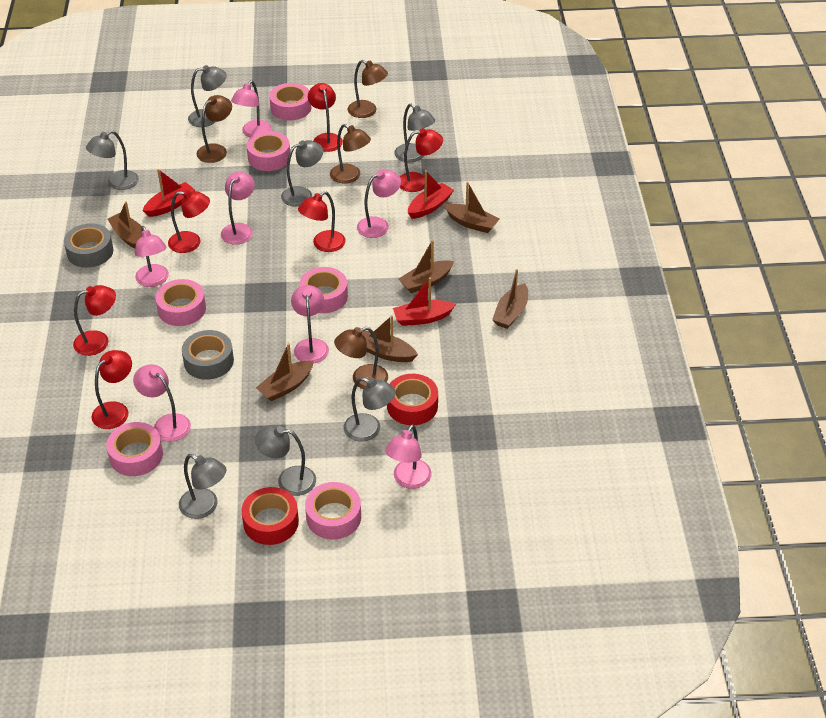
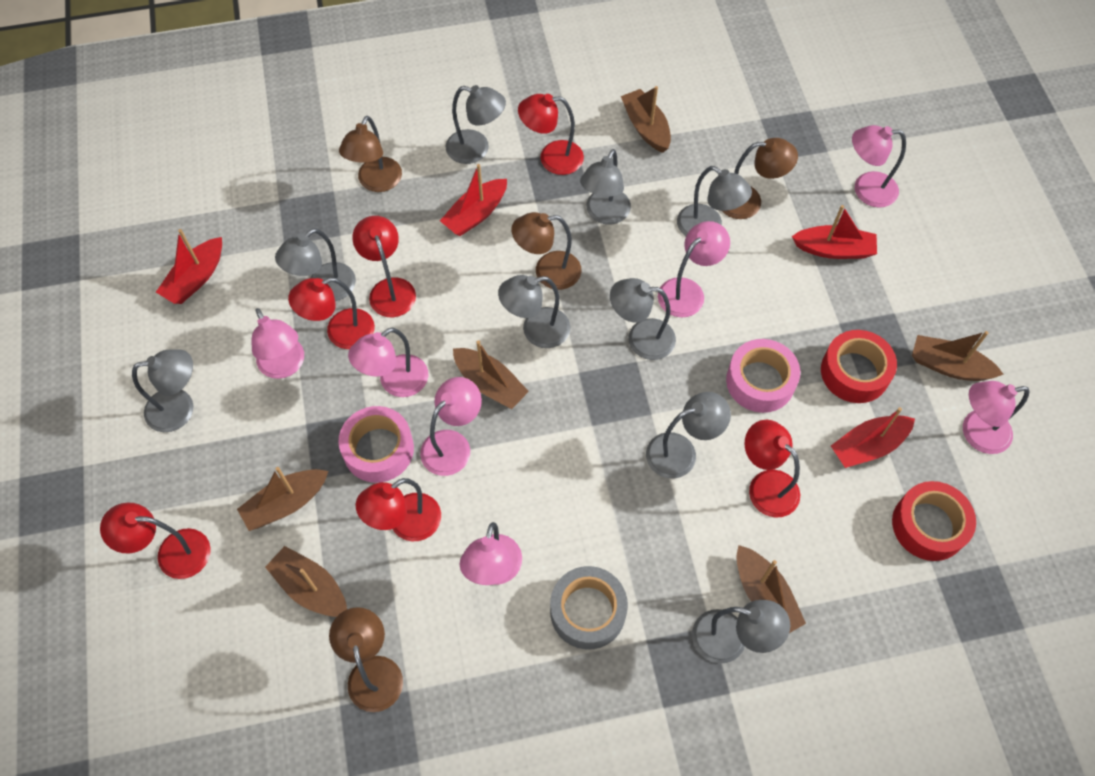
grey lamp: [86,130,139,190] [179,454,227,519] [188,65,227,127] [255,425,316,496] [281,140,323,207] [343,377,396,441] [394,104,435,163] = 7 -> [132,349,194,432] [275,228,356,301] [446,85,506,164] [498,275,570,348] [580,149,631,225] [610,278,676,360] [646,392,731,479] [677,166,752,236] [692,600,790,664] = 9
grey tape: [64,223,113,268] [182,330,234,380] = 2 -> [550,566,628,650] = 1
pink tape: [106,422,163,476] [155,279,206,326] [247,131,290,171] [269,83,311,121] [299,267,348,313] [305,482,361,540] = 6 -> [338,406,414,483] [726,339,800,413] = 2
red boat: [142,169,195,217] [393,277,456,326] [408,170,454,219] = 3 -> [156,229,222,304] [440,164,507,236] [792,205,877,259] [831,407,915,468] = 4

